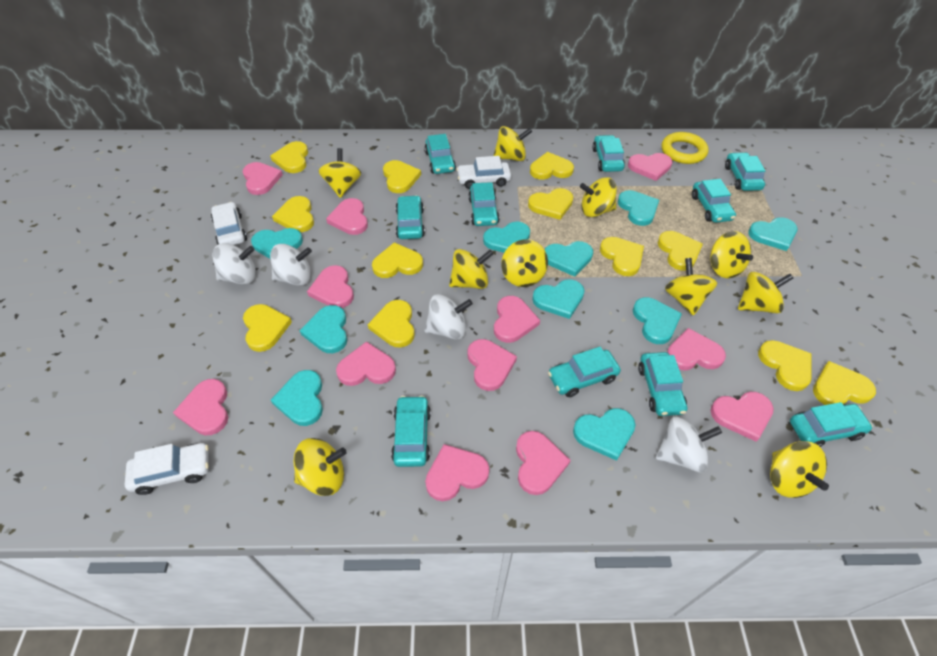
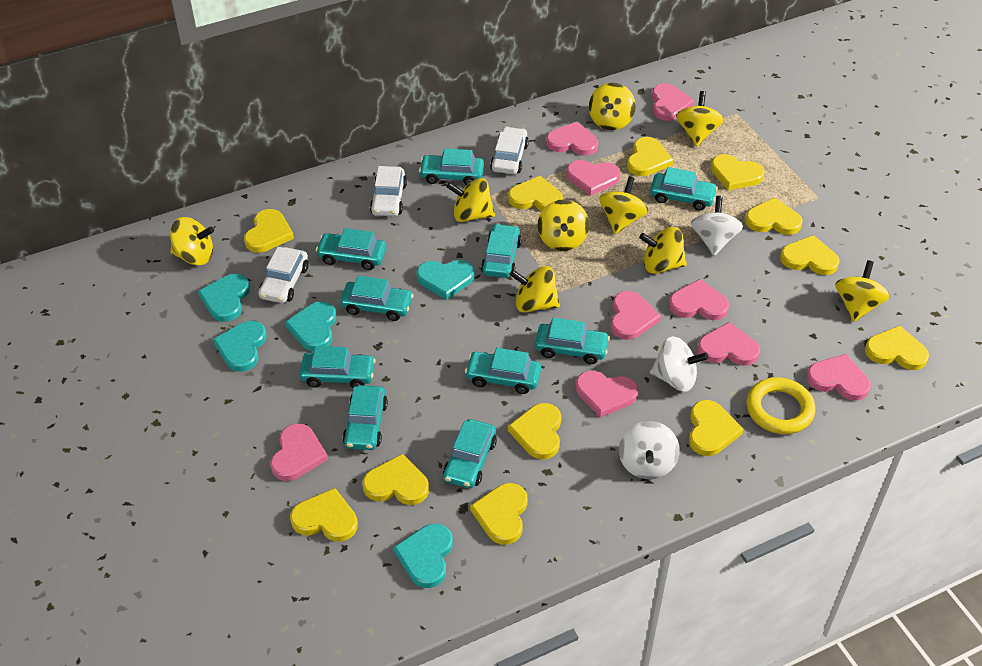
pink heart: [173,379,228,435] [243,162,283,195] [307,265,354,308] [326,198,368,235] [336,341,396,386] [425,444,489,501] [468,339,517,391] [494,296,540,343] [516,431,571,495] [628,153,673,181] [667,328,726,370] [711,392,774,442] = 12 -> [270,424,328,481] [546,122,598,156] [566,160,621,196] [576,371,638,418] [611,291,661,340] [652,83,695,121] [669,279,729,320] [698,322,760,366] [807,354,871,401] = 9
turquoise heart: [251,228,303,259] [271,370,323,426] [299,305,347,353] [483,222,530,253] [532,279,585,319] [544,241,593,277] [573,408,635,461] [618,190,659,226] [633,297,682,344] [748,217,797,251] = 10 -> [198,274,250,322] [213,321,267,372] [285,301,336,351] [393,524,453,588] [416,260,475,300] = 5
white spinning top: [212,243,256,284] [270,244,312,286] [424,294,473,340] [656,416,722,473] = 4 -> [619,421,680,479] [650,336,709,392] [691,196,743,256] = 3
yellow spinning top: [294,438,347,496] [319,148,361,198] [449,249,493,289] [493,126,532,161] [502,239,548,287] [580,177,617,217] [665,258,717,316] [710,231,753,278] [738,272,793,313] [770,441,829,498] = 10 -> [170,217,214,265] [447,178,495,222] [510,266,560,313] [538,199,589,251] [589,83,636,130] [599,176,648,234] [639,227,687,274] [676,91,724,146] [835,260,890,322] = 9

